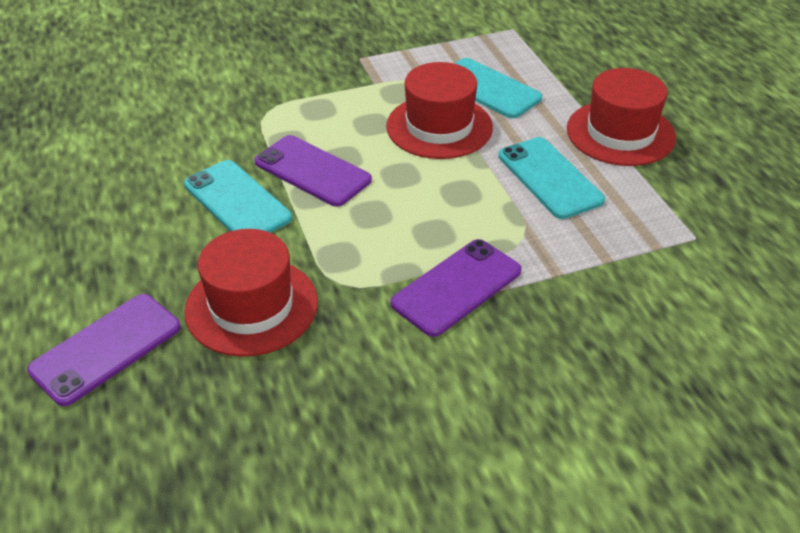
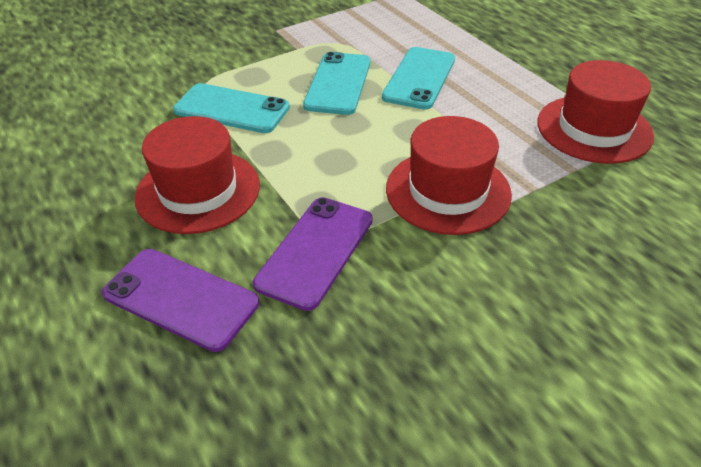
purple phone: [27,294,181,406] [254,135,372,207] [391,239,521,337] = 3 -> [102,249,259,352] [253,197,373,311] = 2

